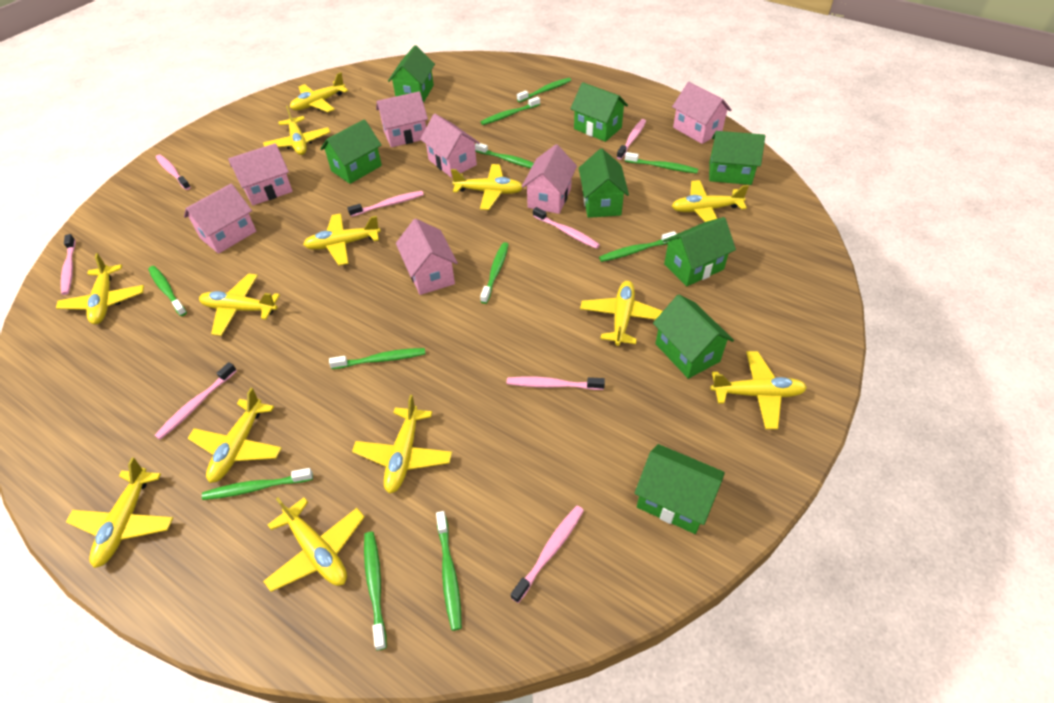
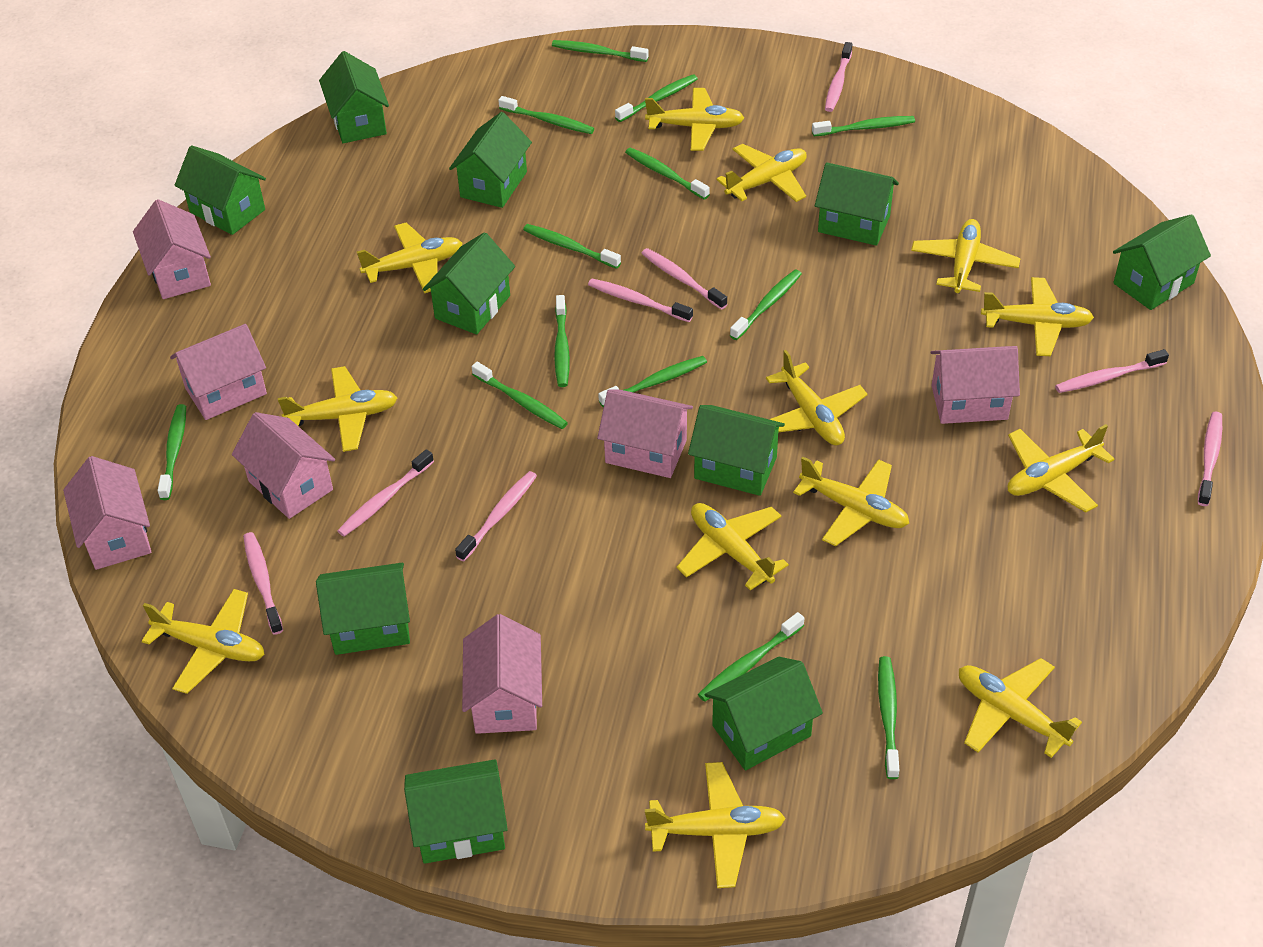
green house: [320,119,382,184] [388,45,435,103] [570,82,628,142] [579,148,629,218] [634,444,725,534] [653,295,734,379] [663,217,736,286] [709,131,765,185] = 8 -> [174,145,266,235] [316,563,410,655] [319,51,389,143] [404,759,508,864] [423,232,515,335] [449,112,532,208] [688,405,785,496] [705,657,823,770] [815,162,899,246] [1113,214,1211,310] = 10
green toothbrush: [148,266,187,316] [202,468,313,500] [329,348,425,369] [364,532,387,650] [436,511,462,631] [475,143,534,168] [480,242,509,304] [481,97,540,125] [517,78,571,102] [599,231,676,262] [625,152,698,173] = 11 -> [158,404,186,500] [472,362,568,429] [498,96,594,134] [523,224,621,269] [552,40,649,62] [554,295,570,387] [598,356,707,407] [615,74,698,122] [625,148,710,200] [698,612,804,702] [730,270,802,340] [812,116,915,136] [878,656,899,779] = 13

